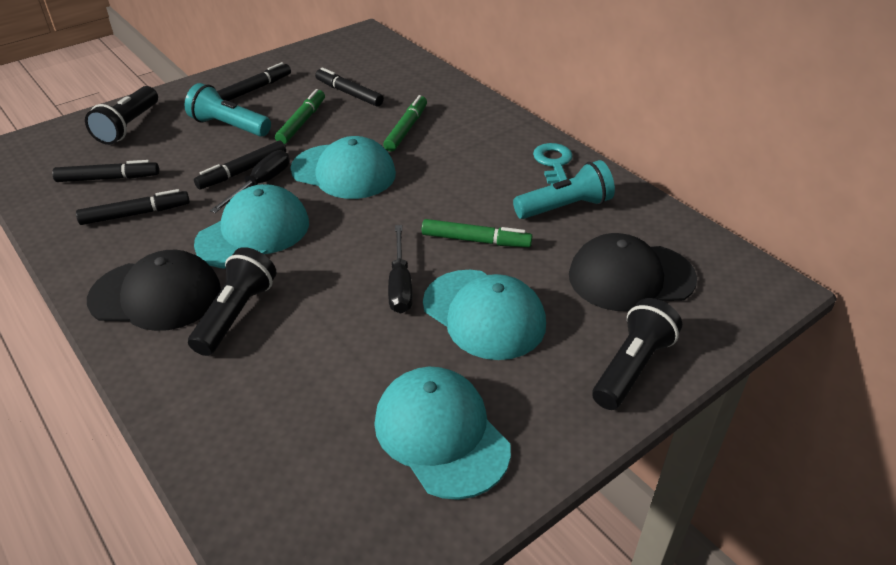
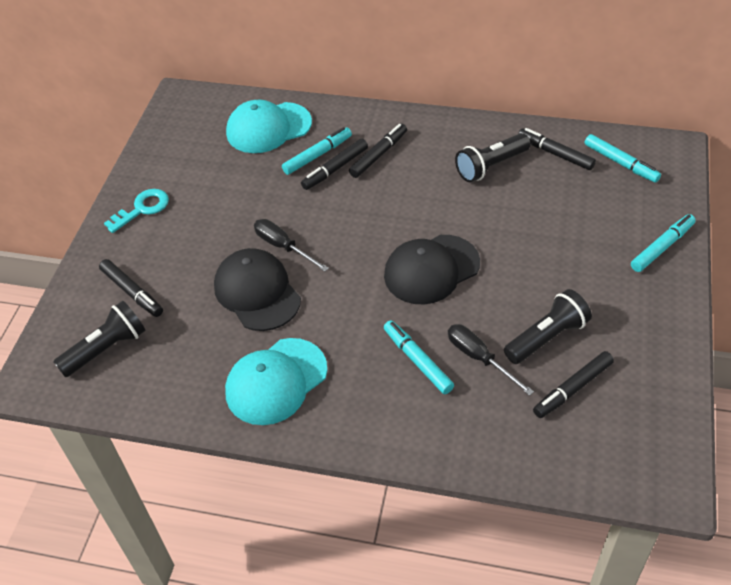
green marker: [275,89,325,144] [383,95,427,152] [421,219,532,247] = 3 -> none = 0
turquoise cap: [194,184,309,269] [291,136,396,199] [374,367,511,500] [423,270,546,360] = 4 -> [225,338,327,425] [226,100,312,153] = 2
turquoise flashlight: [185,83,271,137] [513,160,615,219] = 2 -> none = 0
turquoise marker: none = 0 -> [282,127,352,175] [384,320,454,394] [584,134,661,183] [631,214,696,272] = 4

